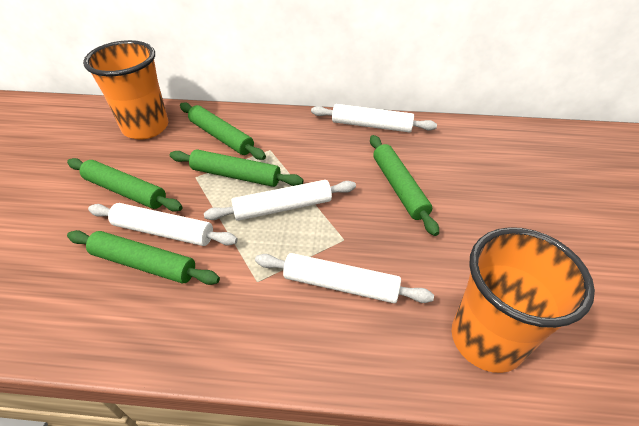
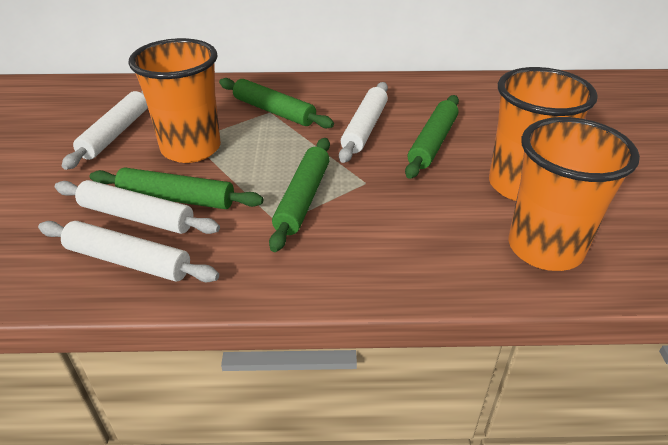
green rolling pin: [67,158,183,212] [67,230,220,285] [170,149,303,187] [180,102,266,160] [370,135,439,236] = 5 -> [90,167,263,209] [219,78,334,128] [269,138,330,252] [405,95,459,179] = 4
orange cup: [83,40,168,139] [452,227,595,373] = 2 -> [128,38,221,163] [489,67,598,201] [509,117,640,271] = 3

